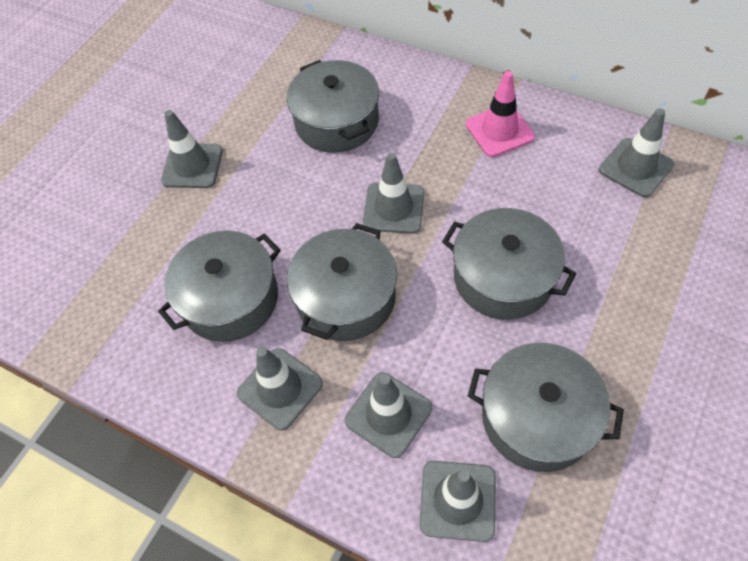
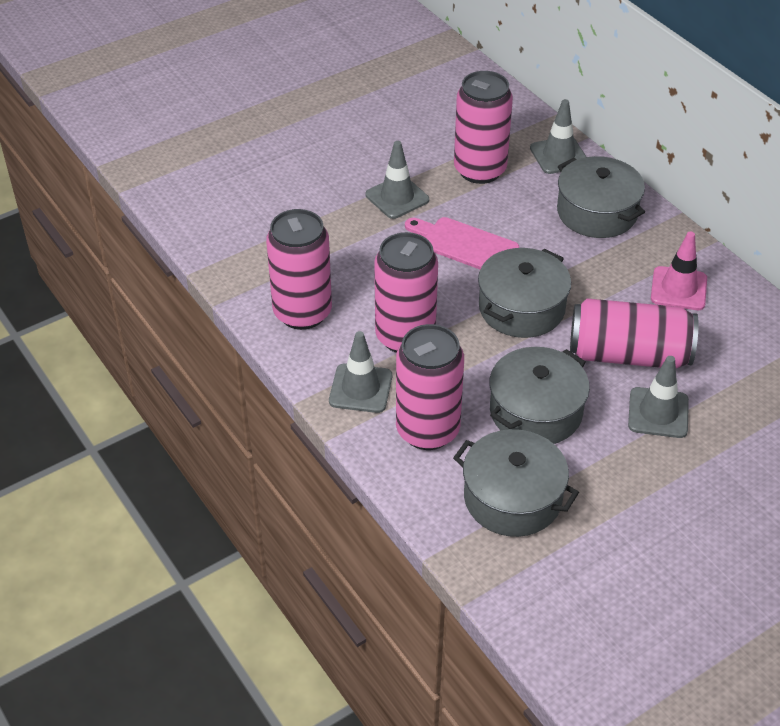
grey pot: [158,230,281,342] [287,60,379,153] [287,223,397,341] [442,208,576,320] [468,343,624,472] = 5 -> [453,429,579,537] [478,248,571,338] [489,347,590,444] [557,156,645,238] = 4
grey traffic cone: [161,110,223,188] [237,347,323,430] [345,372,432,458] [363,153,424,234] [420,461,496,542] [599,108,674,197] = 6 -> [329,331,392,413] [365,141,429,219] [530,99,586,174] [628,356,689,438] = 4
pink can: none = 0 -> [266,209,332,330] [374,232,438,353] [396,324,464,450] [454,71,513,184] [570,298,699,368] = 5
pink cutting board: none = 0 -> [405,217,519,269] = 1

